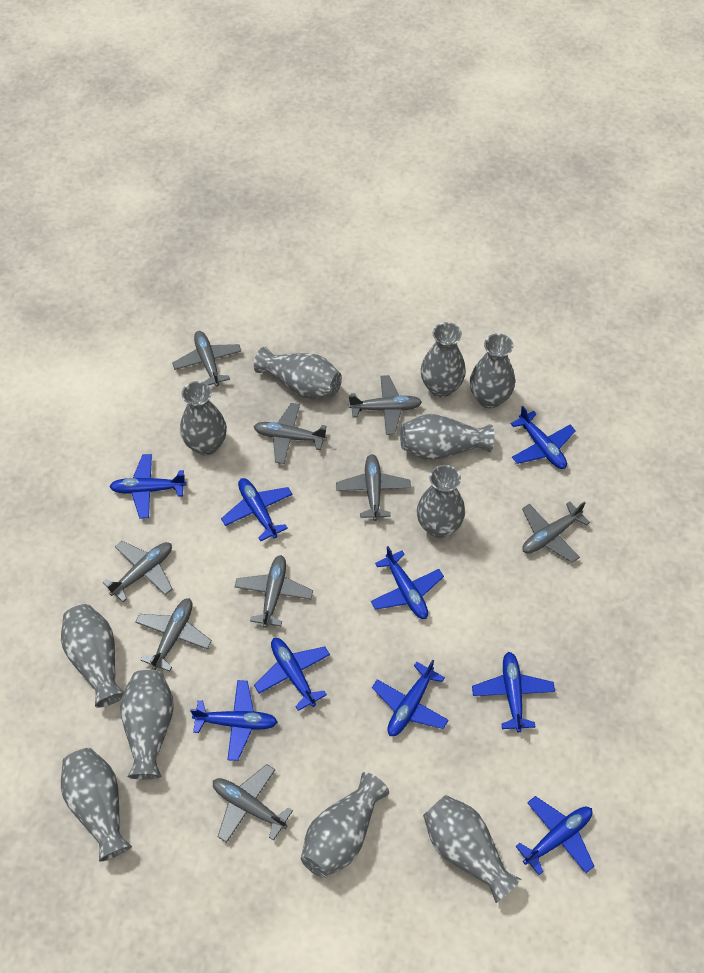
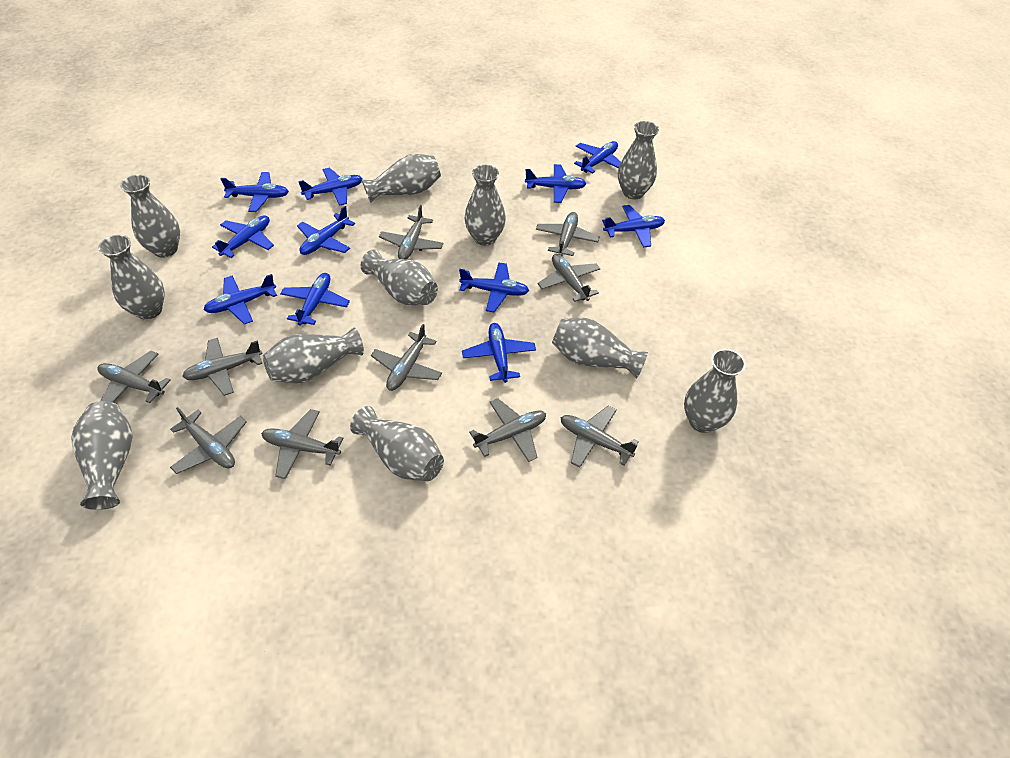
blue plane: [109,454,187,519] [190,680,278,761] [221,478,293,541] [254,638,330,711] [371,546,444,619] [372,659,449,736] [472,652,555,732] [511,406,576,469] [515,796,594,875] = 9 -> [204,274,277,324] [212,215,274,258] [221,172,289,212] [280,273,350,326] [297,206,355,255] [298,168,363,206] [459,262,529,312] [462,323,536,383] [525,164,587,203] [574,141,621,173] [602,205,665,248] = 11
grey plane: [103,541,173,602] [135,598,212,672] [172,331,242,387] [213,764,293,843] [235,555,313,628] [254,403,327,464] [336,454,411,521] [349,375,422,435] [522,502,590,563] = 9 -> [97,351,171,403] [170,407,247,474] [182,338,263,396] [261,409,343,479] [371,324,442,391] [379,205,444,260] [469,398,546,462] [536,212,600,256] [538,254,600,302] [560,406,639,468] = 10

